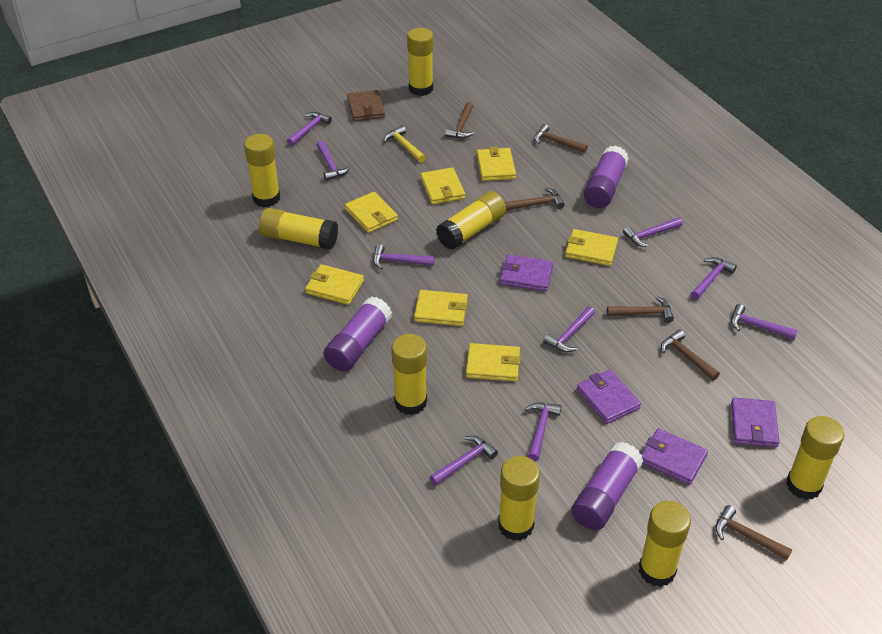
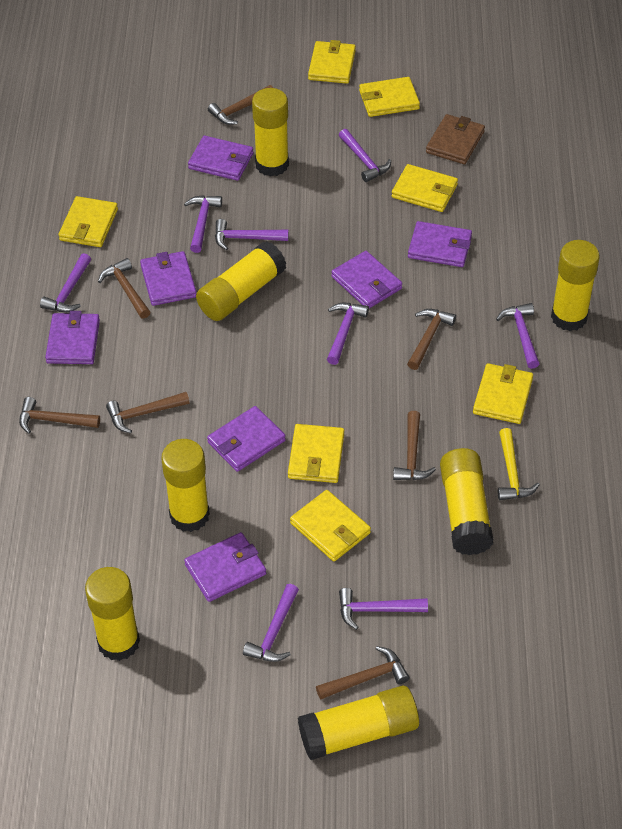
brown hammer: [445,102,474,138] [505,188,565,211] [534,124,588,153] [607,296,674,323] [661,329,720,381] [715,505,792,560] = 6 -> [19,397,100,434] [98,258,150,319] [106,392,190,433] [208,85,273,125] [316,646,409,699] [393,411,436,480] [407,309,456,370] = 7
purple glue stick: [324,297,392,371] [571,442,644,530] [584,145,629,208] = 3 -> none = 0
purple hammer: [287,112,332,146] [317,141,350,181] [373,244,434,270] [430,436,498,486] [525,403,561,461] [543,307,595,352] [623,217,682,247] [691,257,737,300] [731,304,798,340] = 9 -> [40,253,91,312] [184,195,222,253] [215,219,289,250] [243,584,299,662] [327,303,369,365] [339,129,391,182] [339,588,428,630] [496,303,539,369] = 8
purple wallet: [500,254,553,291] [577,370,641,424] [641,428,708,485] [731,397,779,447] = 4 -> [45,311,100,364] [140,251,196,306] [184,532,266,602] [188,136,253,181] [207,406,286,472] [331,251,402,308] [408,221,472,267] = 7
yellow glue stick: [244,134,280,207] [259,208,338,250] [391,334,427,415] [407,28,433,96] [436,191,506,250] [498,456,540,541] [639,501,691,587] [786,416,844,500] = 8 -> [85,567,140,661] [161,439,210,532] [196,241,287,321] [252,88,289,177] [298,686,419,760] [440,448,494,555] [551,240,600,331] = 7

